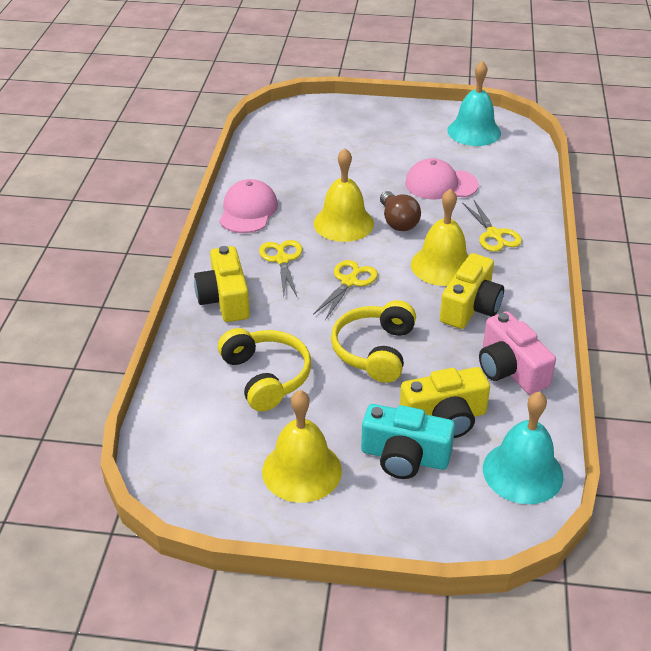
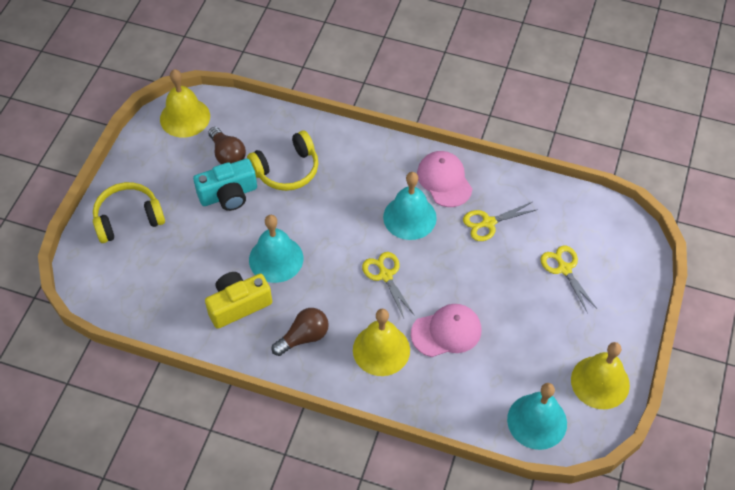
brown light bulb: [380,191,421,231] = 1 -> [208,127,246,164] [271,308,329,356] = 2
pink camera: [479,311,556,395] = 1 -> none = 0
turquoise bell: [447,61,501,146] [483,391,563,504] = 2 -> [249,215,303,283] [383,172,437,240] [507,383,567,450] = 3
yellow camera: [194,246,250,322] [400,367,490,438] [440,253,504,329] = 3 -> [205,272,272,329] = 1

